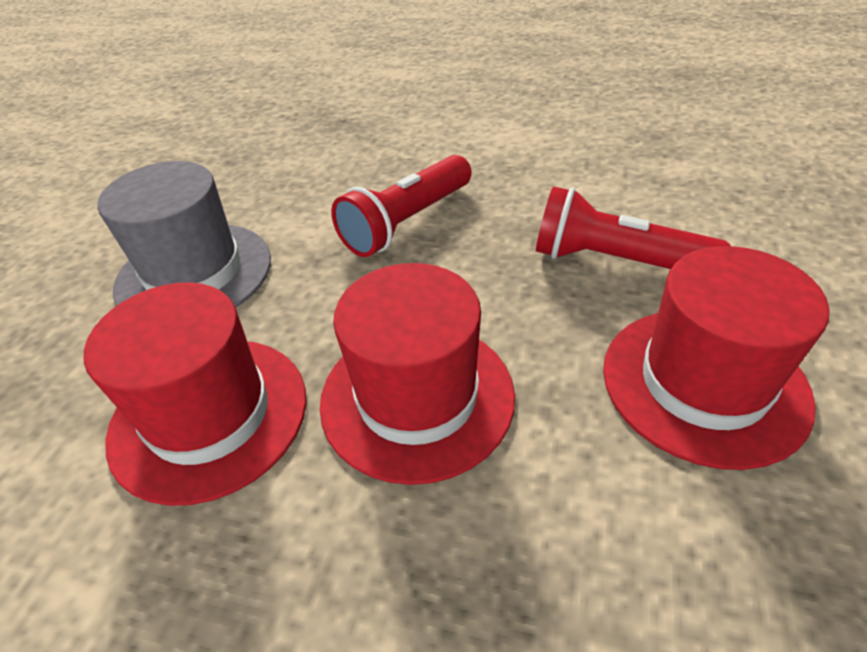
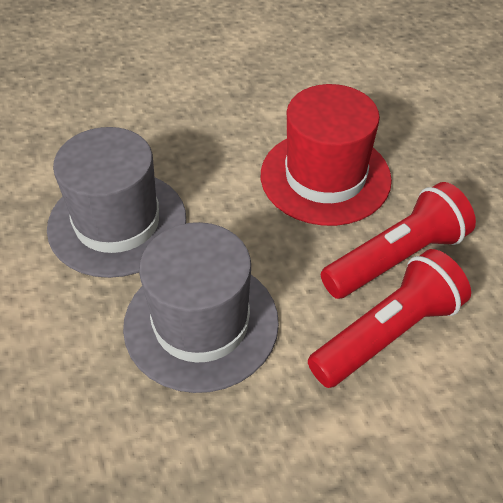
grey hat: [97,161,271,307] = 1 -> [47,127,186,278] [123,222,279,393] = 2
red hat: [84,282,307,506] [320,263,515,485] [603,246,829,470] = 3 -> [261,84,392,226] = 1

